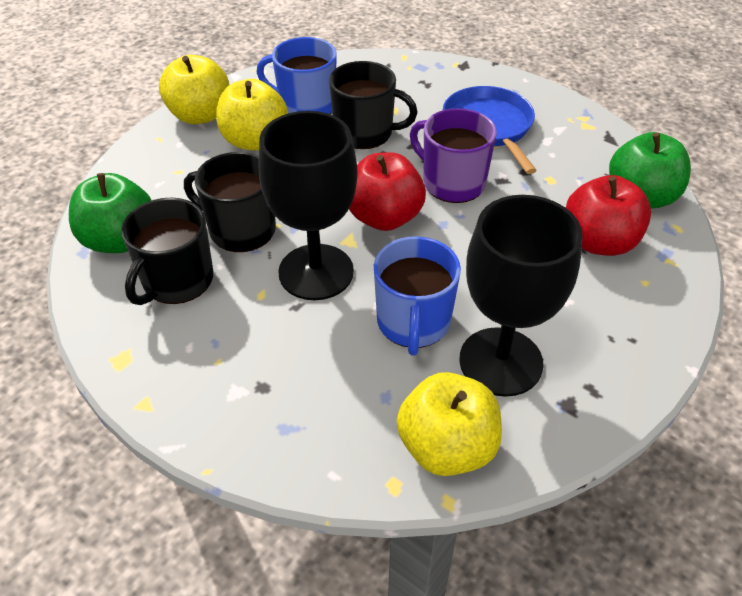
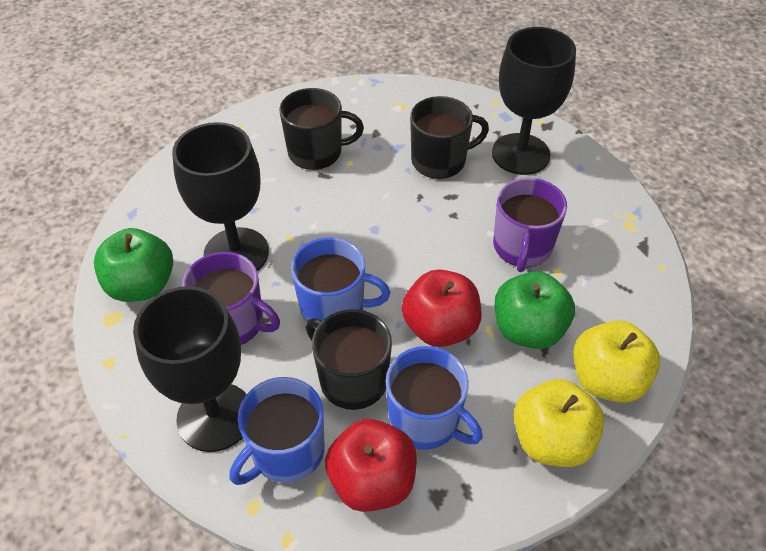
black goblet: [259,111,358,300] [459,195,583,397] = 2 -> [133,286,247,452] [172,122,269,271] [492,27,576,175] = 3
blue mug: [257,37,336,114] [374,236,461,356] = 2 -> [230,377,324,485] [291,237,390,329] [386,346,483,450] = 3
blue pan: [443,86,537,174] = 1 -> none = 0
purple mug: [410,108,497,203] = 1 -> [182,252,280,345] [493,178,567,272] = 2
yellow apple: [159,55,229,124] [216,79,288,151] [397,372,502,476] = 3 -> [514,379,604,467] [574,320,660,403] = 2

